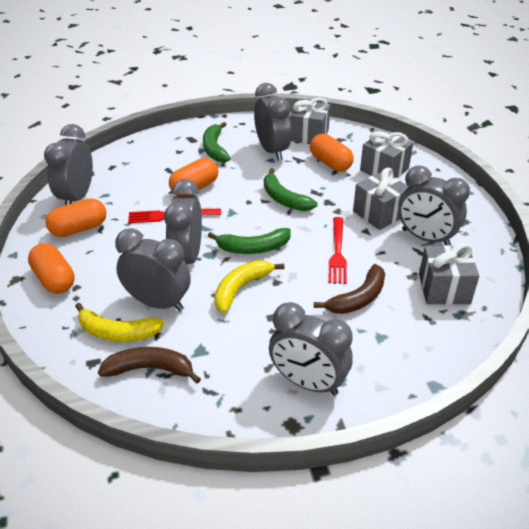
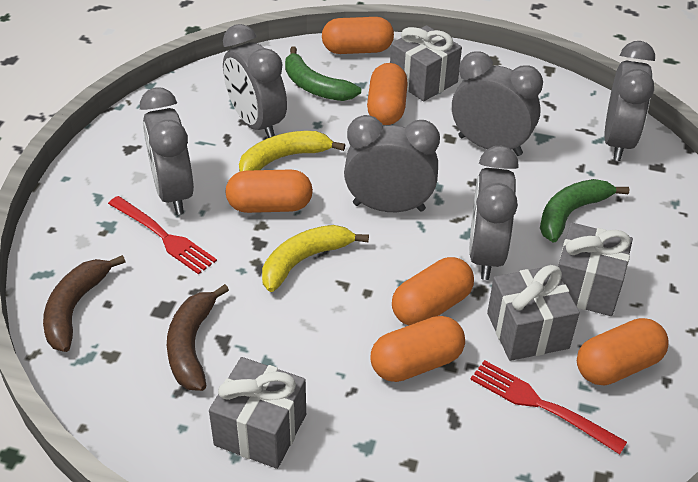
green banana: [203,122,231,163] [208,228,291,254] [264,168,318,211] = 3 -> [285,46,361,101] [540,179,629,243] = 2
orange capsule: [28,243,75,294] [46,198,107,237] [169,158,218,195] [310,134,354,172] = 4 -> [225,169,313,213] [322,17,394,54] [367,63,408,125] [371,316,465,382] [392,257,474,325] [577,318,669,386] = 6

